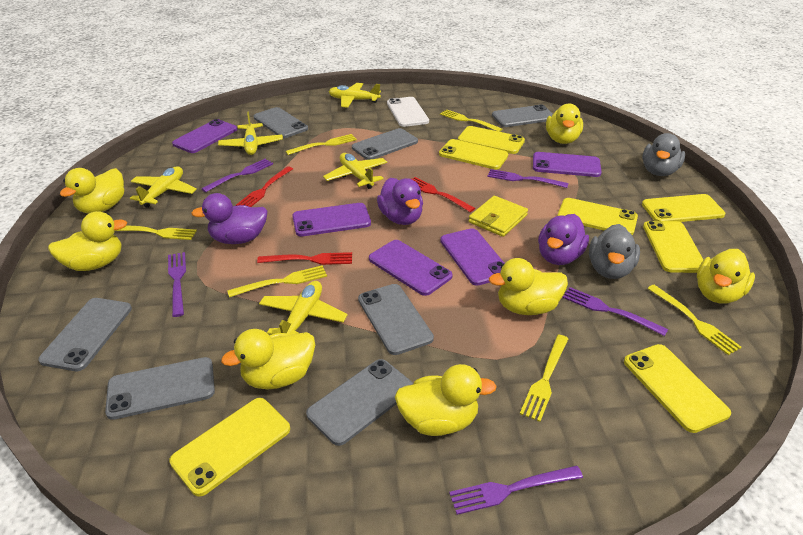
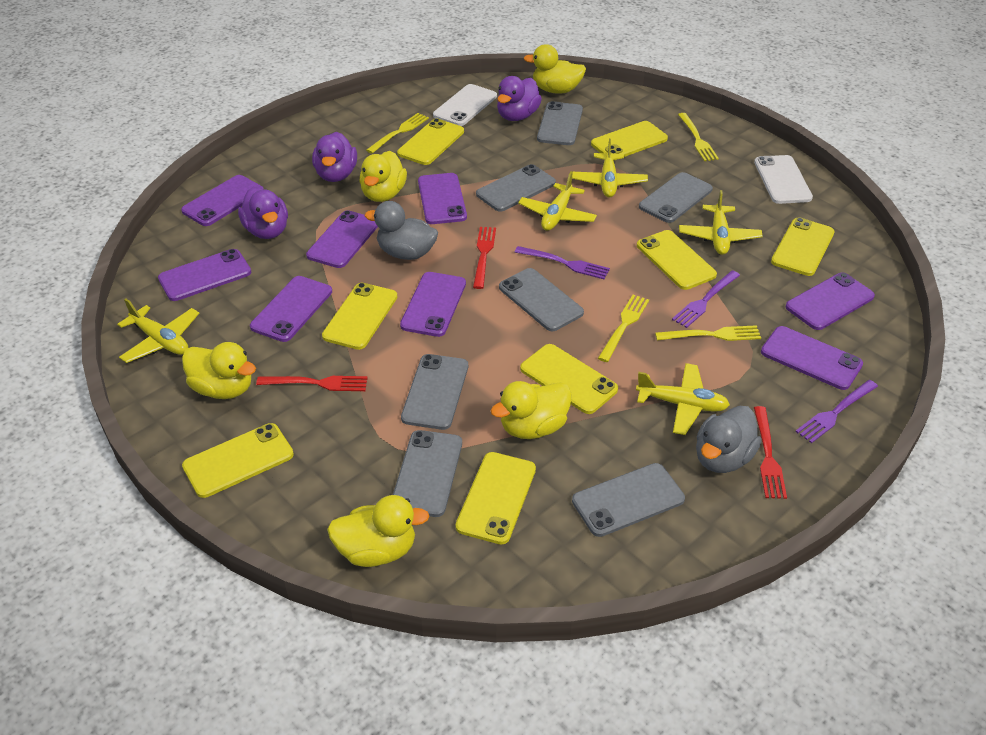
purple fork: [168,252,186,317] [201,159,273,192] [449,466,583,515] [488,169,568,188] [562,287,668,336] = 5 -> [515,246,610,280] [672,270,740,328] [795,380,878,443] = 3
purple phone: [172,119,237,153] [292,203,371,237] [369,240,453,296] [440,228,505,286] [533,152,602,177] = 5 -> [158,249,251,301] [181,175,264,226] [250,276,332,342] [306,210,378,268] [400,272,466,337] [418,173,467,224] [761,326,863,390] [786,273,875,330] = 8
white phone: [387,97,429,127] = 1 -> [433,84,497,126] [754,155,813,204] = 2
yellow duck: [48,211,127,271] [60,168,124,213] [221,329,315,389] [395,364,497,436] [489,258,568,315] [546,103,583,144] [697,249,755,304] = 7 -> [182,342,256,399] [327,495,430,567] [359,151,407,202] [491,381,572,439] [524,44,586,94] = 5
yellow fork: [115,225,197,240] [227,265,327,298] [285,134,357,155] [440,109,502,132] [520,334,568,422] [647,285,742,355] = 6 -> [366,113,429,154] [598,295,649,362] [655,325,761,341] [678,113,719,161] = 4
yellow phone: [169,398,290,497] [439,139,508,170] [458,126,525,154] [557,198,638,235] [624,344,731,433] [642,194,725,222] [643,221,703,273] = 7 -> [182,423,294,498] [322,283,397,350] [397,118,464,165] [456,452,536,544] [520,344,618,414] [591,121,668,157] [637,230,717,290] [771,217,835,276] = 8
yellow wallet: [469,196,528,237] = 1 -> none = 0

